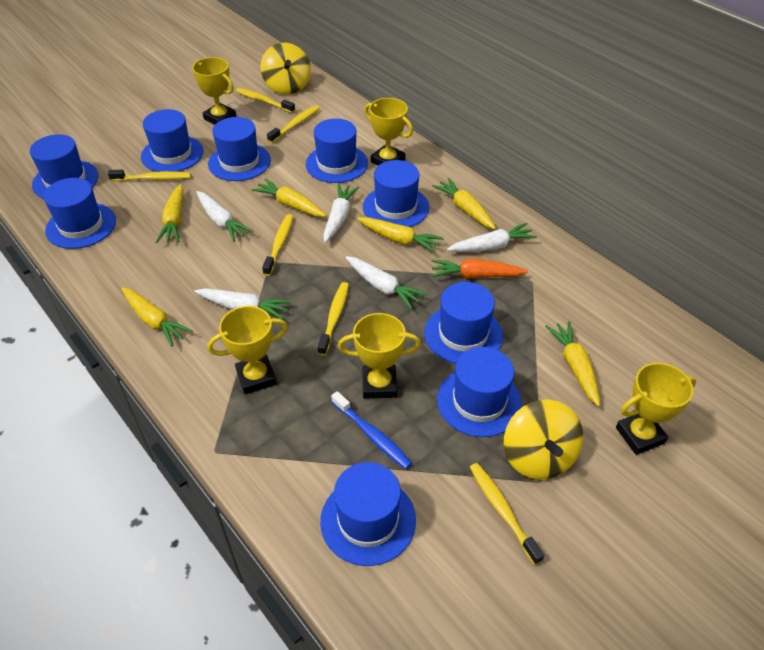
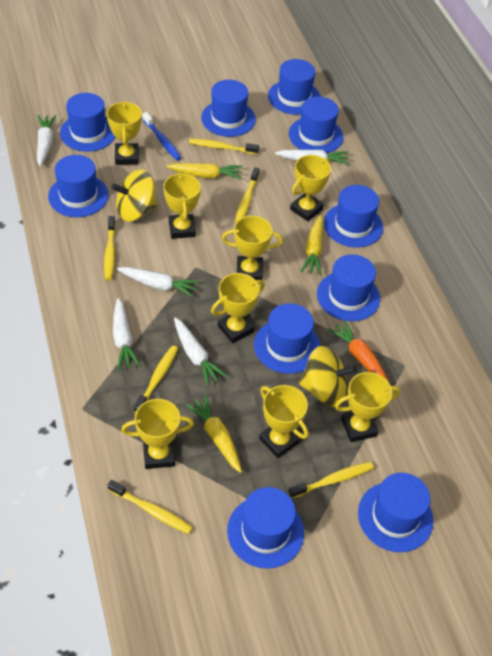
blue hat: [30,134,99,199] [44,178,116,249] [141,109,203,172] [208,117,271,181] [306,119,368,183] [320,462,416,566] [363,160,429,227] [424,282,503,364] [437,347,522,437] = 9 -> [48,155,109,217] [60,93,115,152] [201,80,256,137] [227,487,304,568] [254,303,320,374] [268,59,320,115] [289,97,343,153] [317,254,380,321] [324,185,383,248] [358,473,433,552] = 10
yellow carrot: [121,287,193,346] [156,184,184,243] [251,178,326,217] [357,217,444,253] [432,178,496,229] [545,321,600,407] = 6 -> [166,163,242,179] [185,394,242,473] [301,214,324,275] = 3
yellow trophy: [192,57,237,125] [207,306,288,394] [338,313,421,399] [364,98,413,166] [616,363,696,455] = 5 -> [107,101,142,165] [121,399,194,469] [163,172,201,239] [211,273,265,343] [222,216,283,280] [259,385,308,458] [290,155,331,221] [335,372,400,442] = 8

